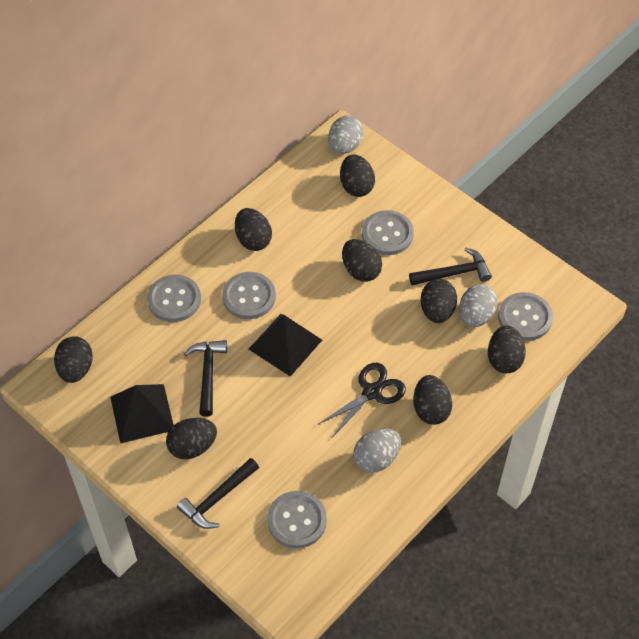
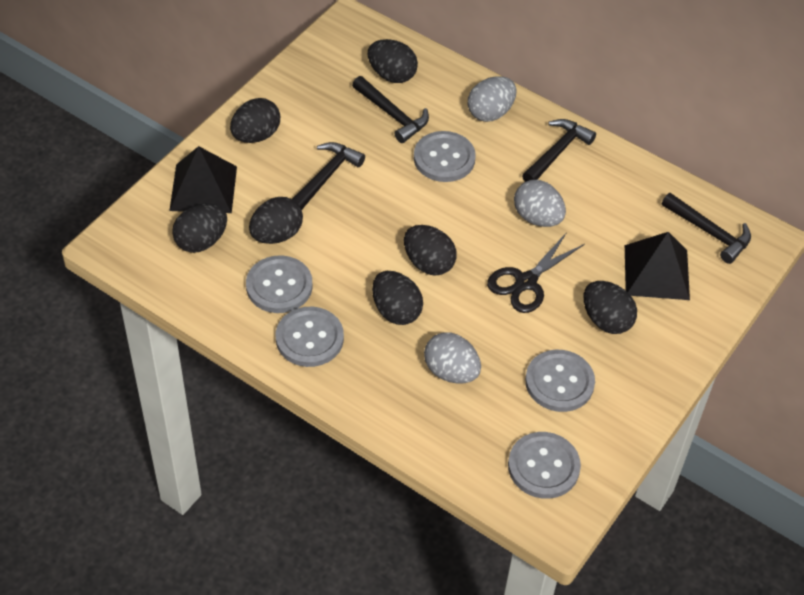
black egg: [54,336,93,383] [166,418,217,459] [235,208,272,251] [340,154,375,197] [342,239,382,282] [413,375,452,425] [420,279,457,323] [488,325,526,373] = 8 -> [172,203,227,253] [230,98,280,143] [249,197,303,244] [368,39,418,83] [372,271,423,325] [404,225,457,276] [584,281,637,334] = 7
black hammer: [177,458,259,529] [184,340,227,417] [409,248,492,286] = 3 -> [292,142,365,210] [352,76,429,143] [522,119,596,182] [662,193,751,264] = 4

